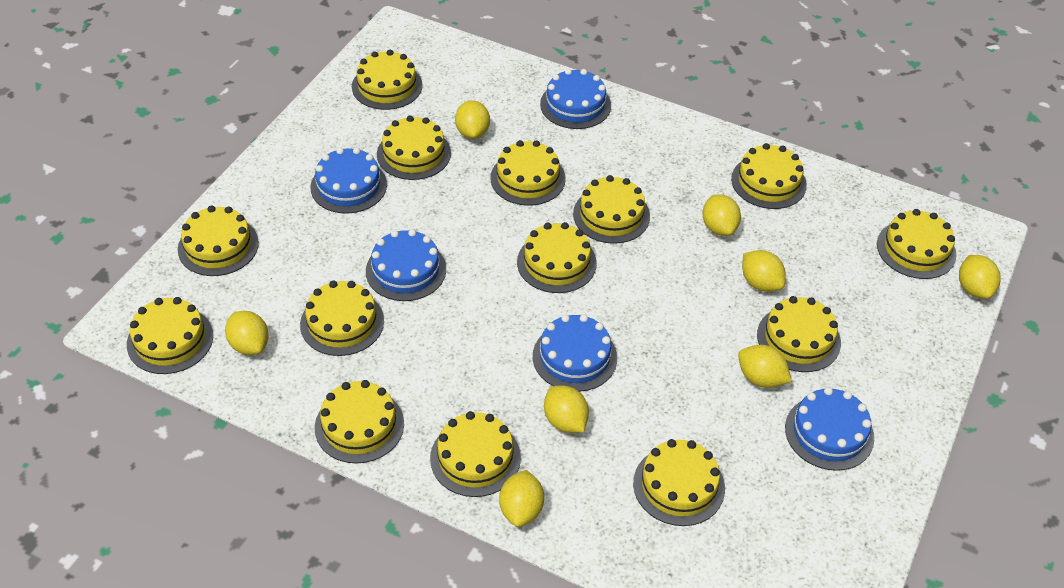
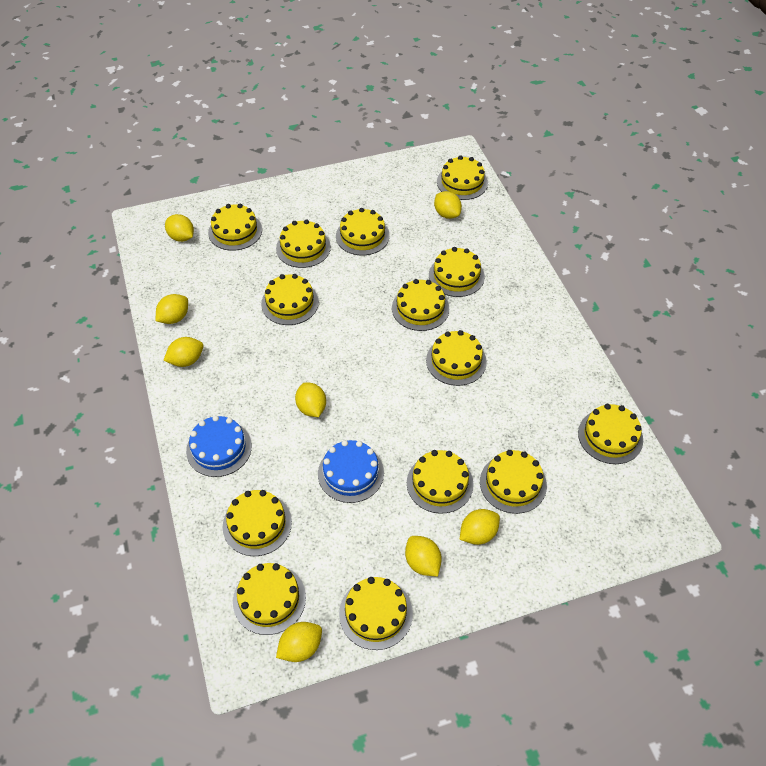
blue cake: [311,147,387,214] [366,229,446,301] [533,314,617,392] [540,69,611,129] [785,387,874,471] = 5 -> [186,415,252,477] [318,440,384,503] = 2

